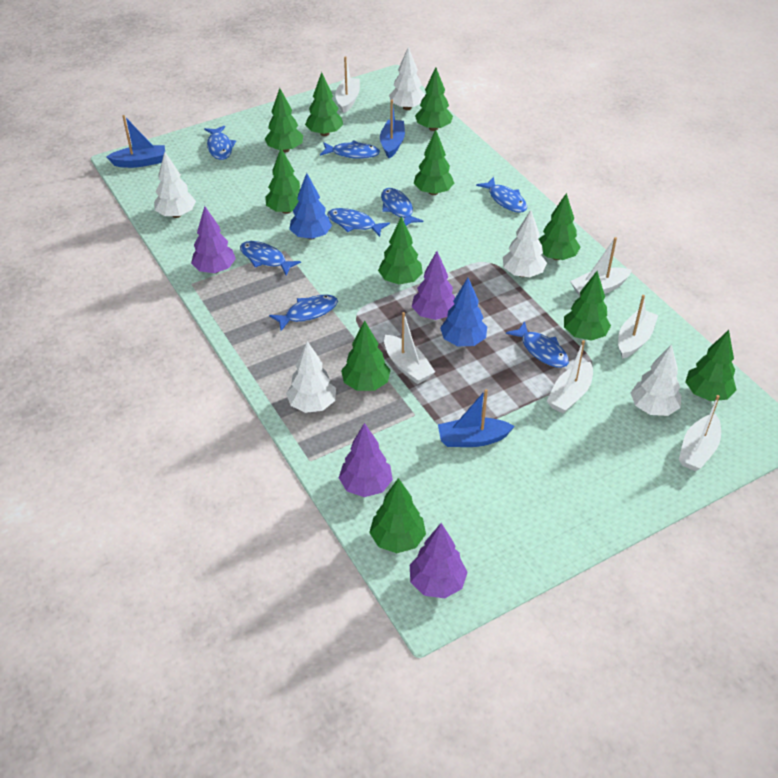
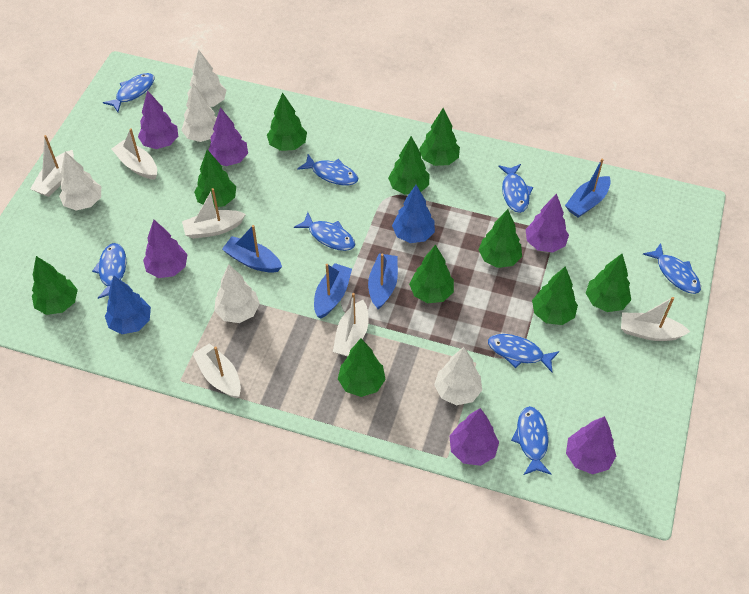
blue boat: [107,115,165,168] [380,100,405,158] [438,389,515,447] = 3 -> [222,225,282,273] [314,263,352,319] [368,253,398,309] [565,159,611,218] = 4
green tree: [265,88,303,153] [265,148,300,214] [305,72,343,136] [341,320,391,391] [369,478,426,553] [378,217,423,284] [414,130,454,195] [415,67,453,131] [538,193,580,260] [564,271,611,341] [685,330,736,401] = 11 -> [32,256,78,315] [194,149,236,208] [267,92,307,151] [338,338,386,397] [388,136,430,195] [409,244,454,303] [419,108,460,166] [478,209,522,268] [532,266,578,325] [586,254,631,312] = 10
purple tree: [191,206,236,273] [339,423,393,497] [410,523,468,598] [412,251,455,320] = 4 -> [138,90,178,149] [143,219,188,278] [208,107,248,166] [450,408,499,466] [526,193,569,252] [566,416,616,474] = 6

